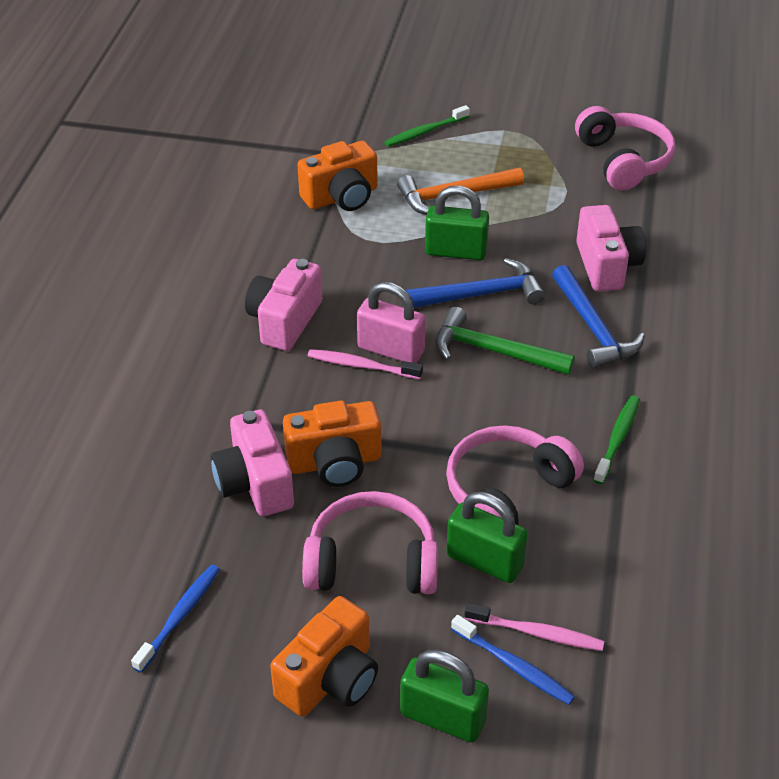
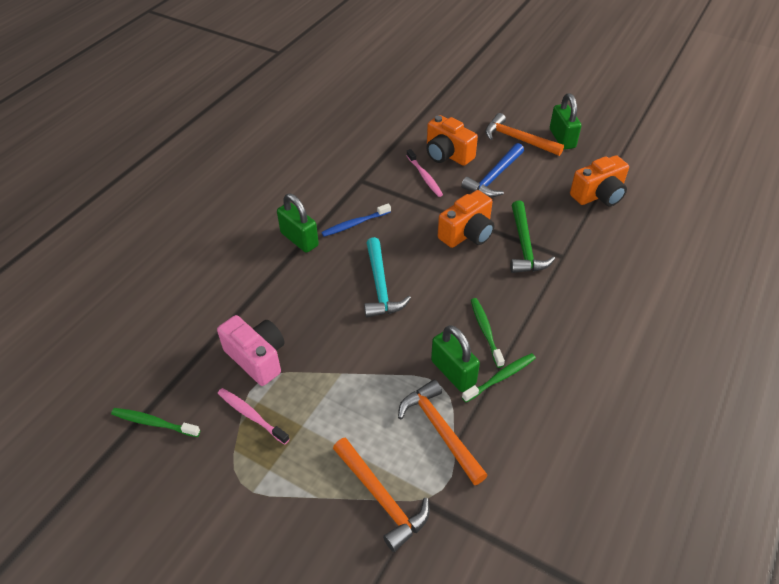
blue hammer: [406,258,545,308] [552,265,645,369] = 2 -> [461,143,524,197] = 1
blue toothbrush: [131,564,220,673] [451,615,575,705] = 2 -> [321,204,391,237] = 1
green toothbrush: [385,105,470,147] [593,396,640,484] = 2 -> [111,408,200,437] [462,353,536,402] [471,298,505,368] = 3
orange hammer: [397,168,524,215] = 1 -> [333,438,429,552] [398,380,488,485] [485,113,564,156] = 3
pink camera: [211,410,294,516] [245,259,322,351] [576,205,646,292] = 3 -> [217,315,285,386] = 1
pink headphones: [302,491,438,594] [446,425,584,525] [575,106,675,190] = 3 -> none = 0
pink padlock: [357,282,426,363] = 1 -> none = 0
turquoise hammer: none = 0 -> [364,237,411,318] = 1

